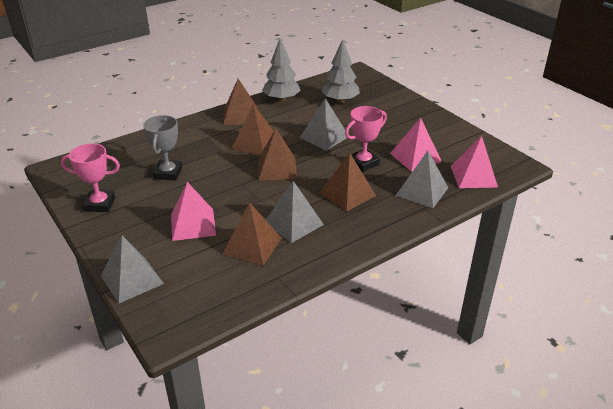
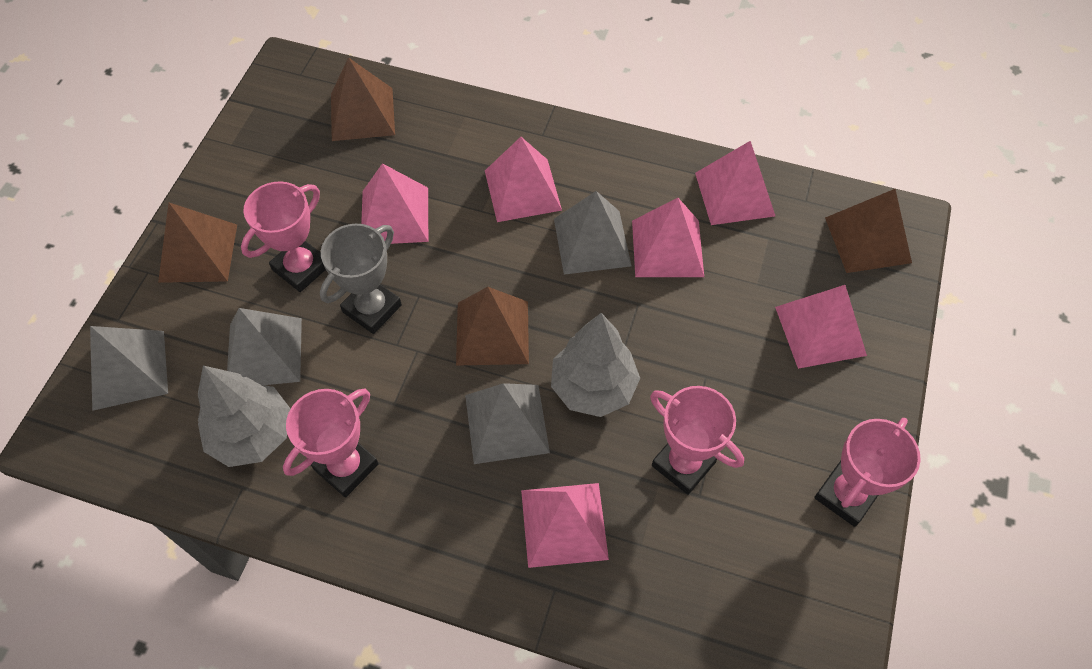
brown pyramid: [223,79,258,125] [223,202,281,266] [232,104,274,155] [258,129,297,180] [320,153,376,212] = 5 -> [158,203,237,283] [331,57,395,141] [456,287,529,366] [825,189,912,273] = 4
pink pyramid: [171,182,216,241] [390,118,442,172] [451,136,498,188] = 3 -> [361,163,428,244] [485,137,562,222] [521,483,609,568] [632,198,704,277] [695,141,775,225] [775,285,867,369] = 6
pink trophy: [61,143,120,212] [345,106,387,172] = 2 -> [241,181,326,292] [283,389,379,498] [650,386,744,495] [814,418,921,527] = 4

